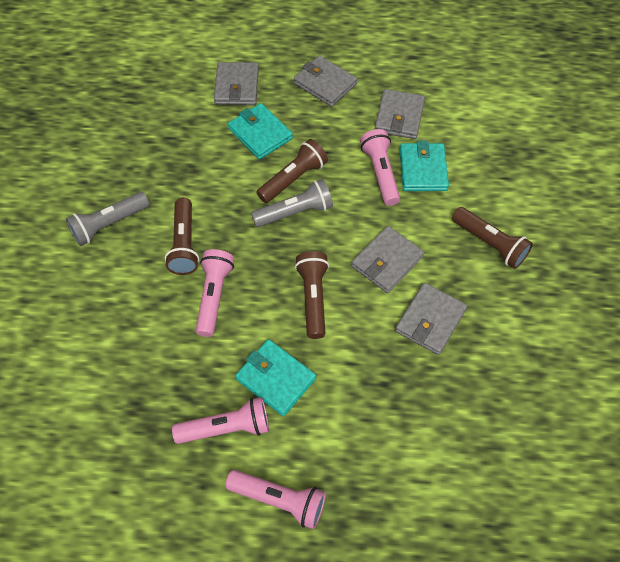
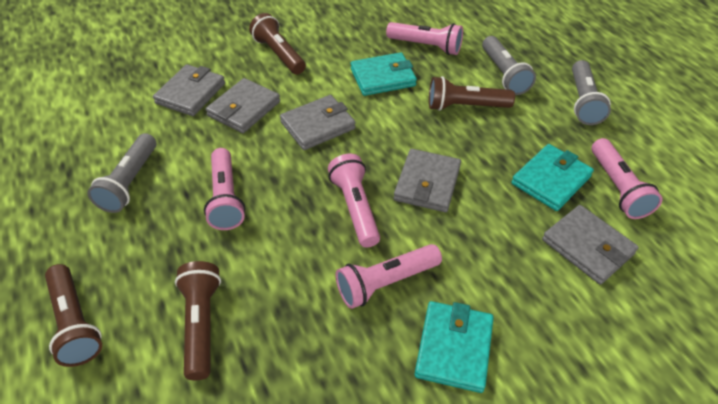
grey flashlight: [66,192,150,246] [251,179,333,227] = 2 -> [88,133,156,213] [482,36,536,95] [572,60,611,125] = 3
pink flashlight: [172,397,269,444] [196,249,234,337] [225,470,326,529] [360,129,400,206] = 4 -> [204,148,245,230] [328,154,380,247] [336,244,442,309] [386,22,463,55] [591,138,662,219] = 5

